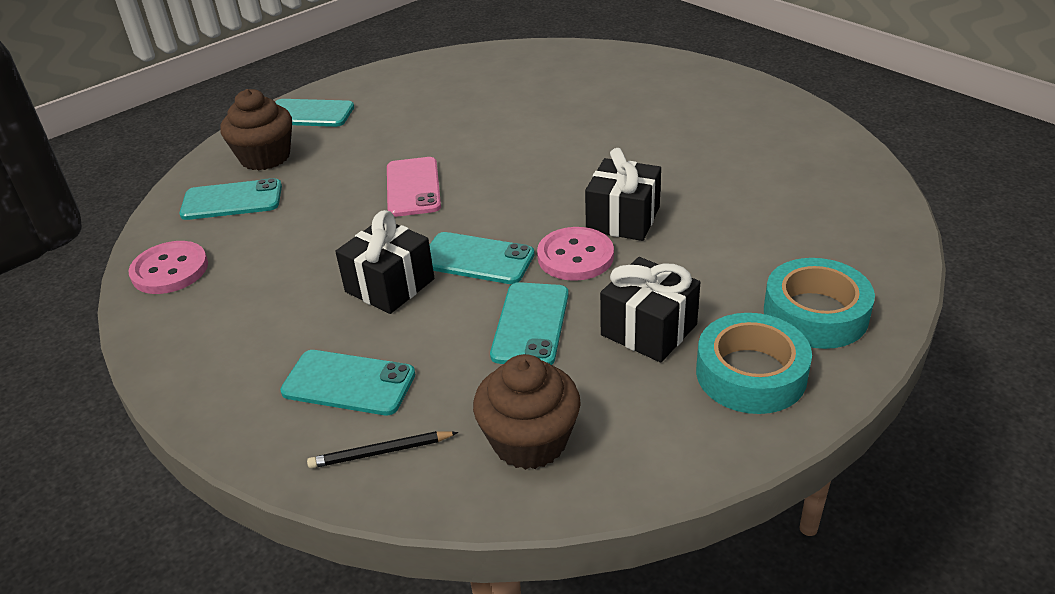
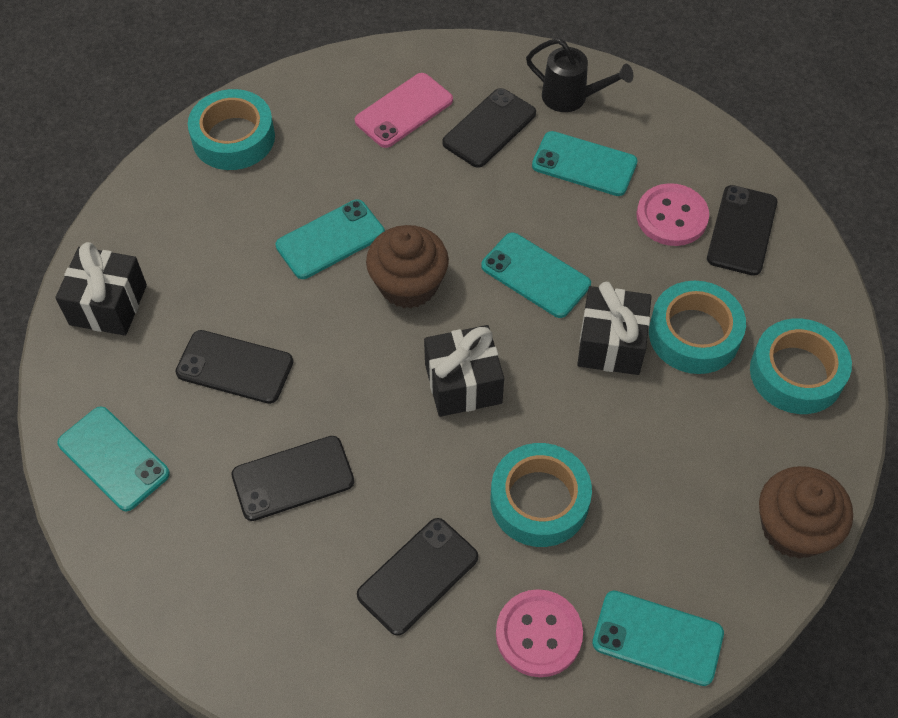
black pencil: [307,431,458,468] = 1 -> none = 0
black phone: none = 0 -> [176,330,293,404] [231,436,354,521] [357,518,478,636] [442,88,536,168] [707,185,777,276] = 5
black watering can: none = 0 -> [526,38,633,112] = 1
turquoise tape: [696,313,812,414] [764,258,875,349] = 2 -> [188,89,275,170] [491,443,592,547] [649,281,746,374] [750,318,852,414] = 4

